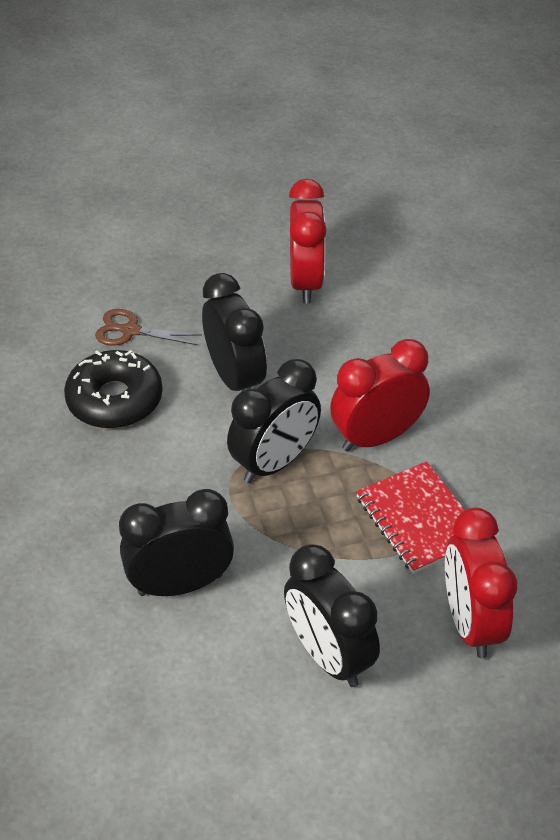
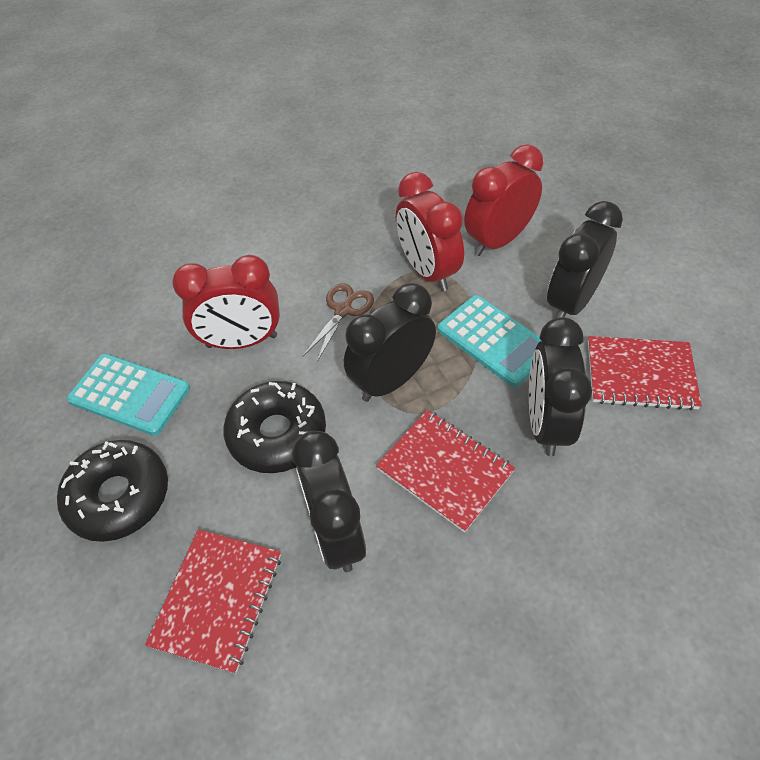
black donut: [64,350,163,429] = 1 -> [57,440,168,542] [223,381,326,473] = 2
red notebook: [356,462,465,574] = 1 -> [145,529,281,674] [376,410,515,533] [588,336,702,411] = 3
turquoise calculator: none = 0 -> [67,353,190,436] [437,295,542,387] = 2

